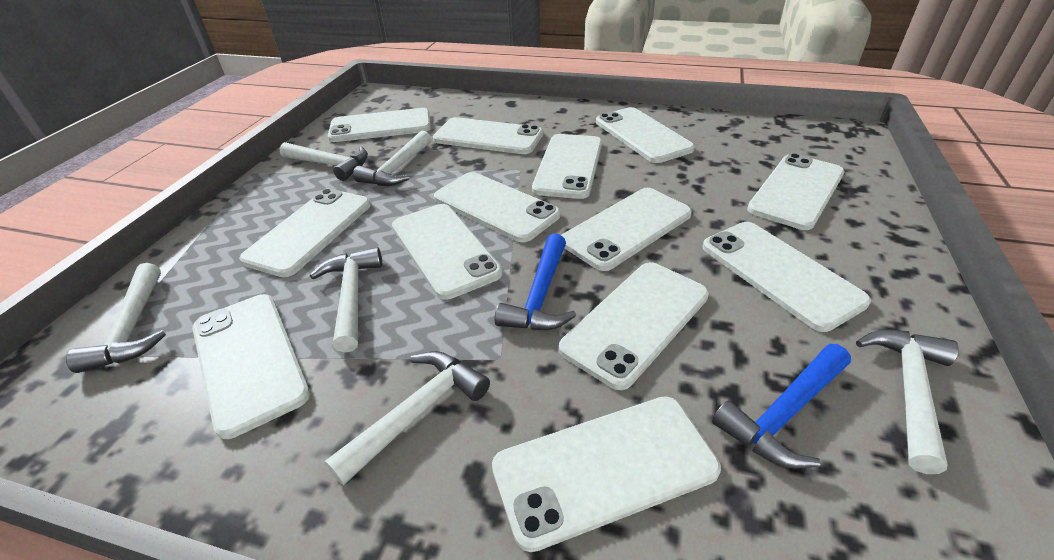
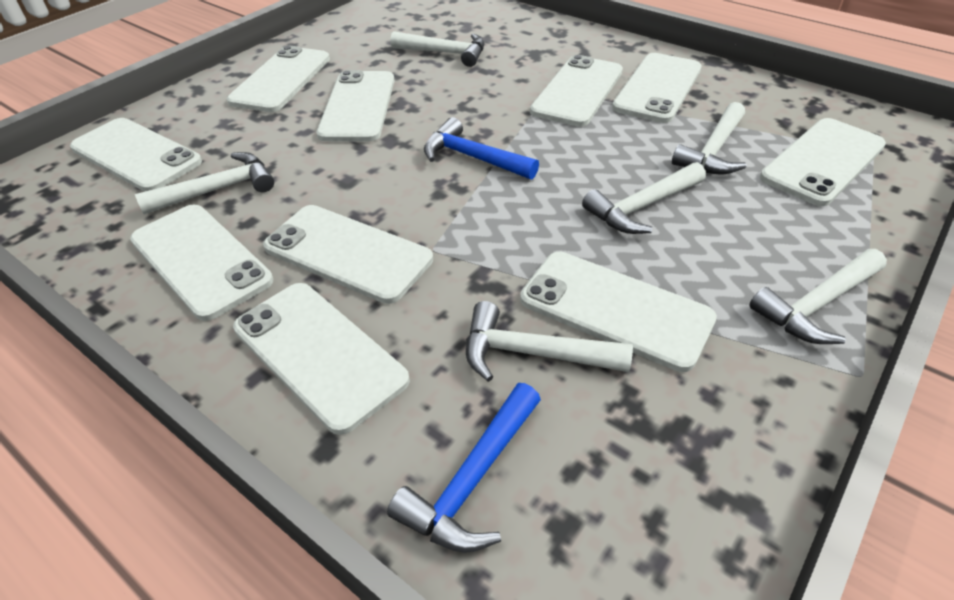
white phone: [192,294,310,439] [239,188,371,277] [328,108,431,142] [392,204,503,300] [433,117,543,154] [434,172,560,242] [492,396,721,552] [532,134,602,199] [559,262,709,390] [561,188,692,271] [596,107,695,163] [702,222,871,332] [747,153,845,230] = 13 -> [70,118,202,192] [130,204,273,321] [227,46,330,112] [233,283,410,435] [263,205,433,304] [317,70,395,142] [520,252,717,372] [530,55,623,127] [612,53,702,123] [760,118,886,206] = 10

